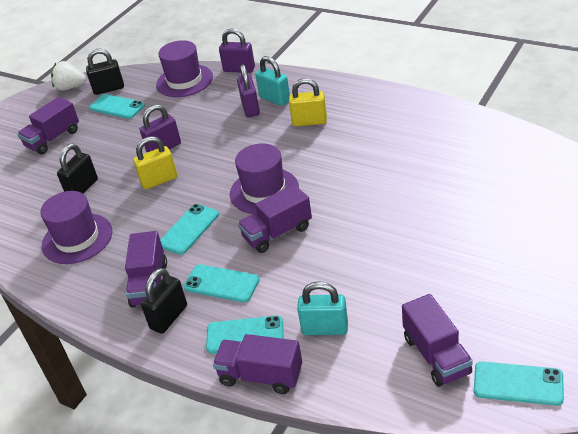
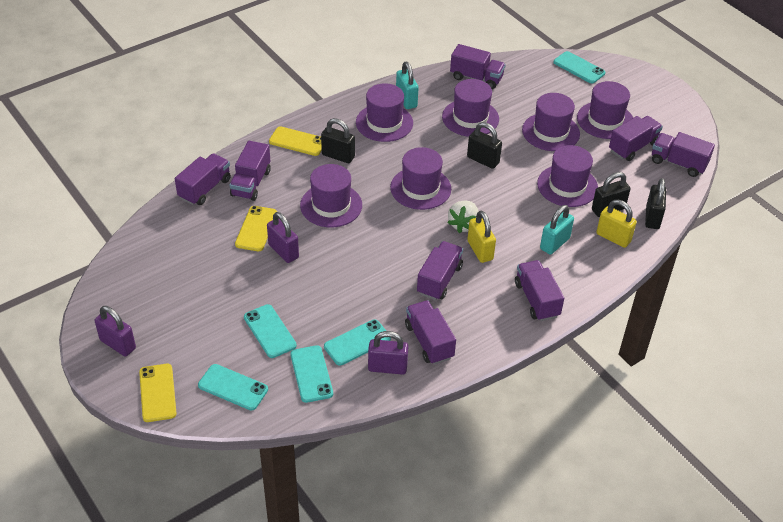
black padlock: [57,144,98,194] [86,49,124,95] [141,268,187,334] = 3 -> [321,118,355,163] [467,122,502,169] [592,172,630,217] [645,178,666,229] = 4
purple hat: [40,191,112,264] [156,40,213,97] [230,143,299,214] = 3 -> [300,164,362,227] [356,83,413,142] [390,147,451,210] [442,79,499,137] [522,93,580,151] [537,145,598,207] [577,81,633,139] = 7
purple truck: [17,97,79,154] [125,231,167,308] [213,334,302,394] [238,184,312,253] [402,294,473,387] = 5 -> [175,153,231,205] [229,141,271,201] [405,300,456,365] [417,241,463,300] [450,44,506,89] [515,260,564,321] [609,116,663,161] [652,132,715,177] = 8
yellow phone: none = 0 -> [139,364,177,422] [235,206,277,251] [269,126,322,156] = 3

